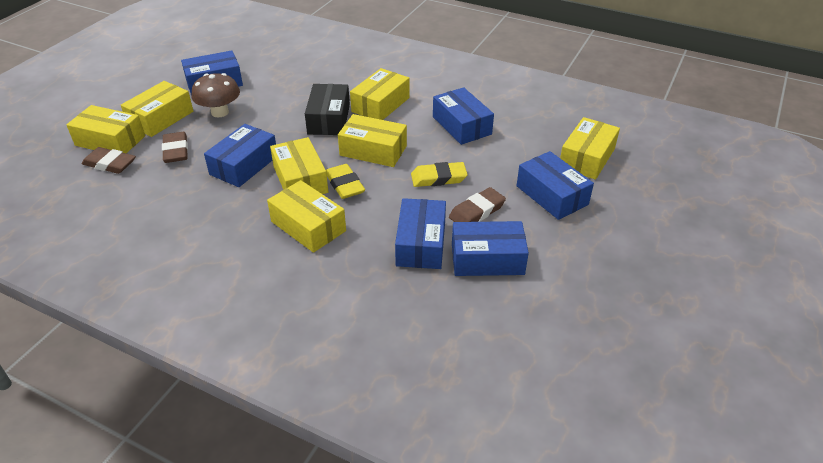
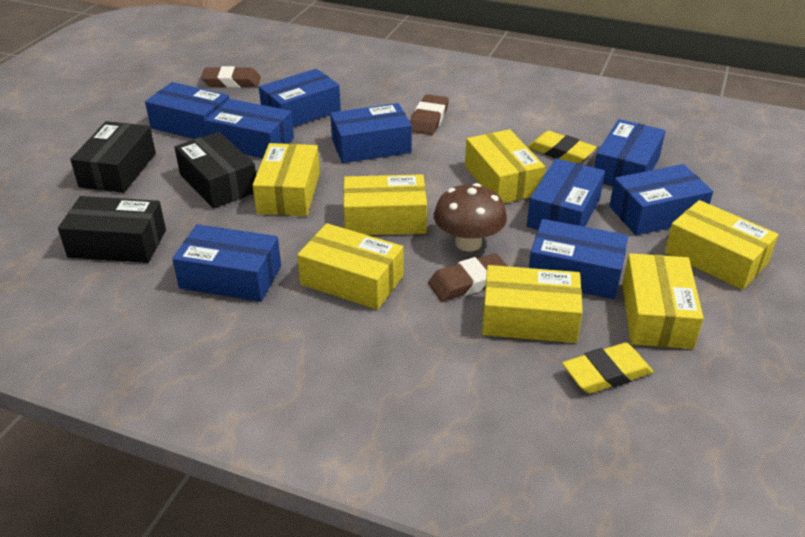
black box: [305,84,350,135] = 1 -> [58,196,166,263] [70,121,156,193] [175,132,256,209] = 3
blue box: [181,51,243,95] [204,124,276,187] [395,198,446,269] [433,87,494,145] [452,221,529,276] [517,151,594,220] = 6 -> [145,82,229,139] [172,224,281,302] [206,99,294,158] [259,69,341,127] [330,103,412,163] [527,158,605,230] [529,219,628,299] [594,119,665,187] [609,164,713,235] = 9

